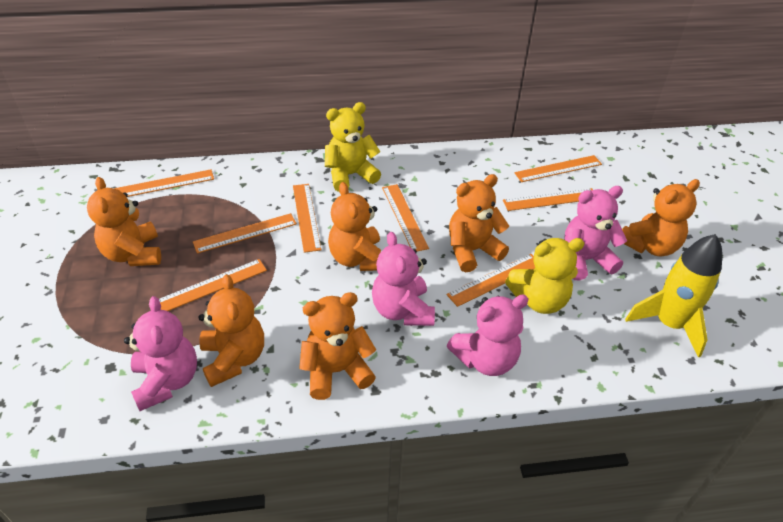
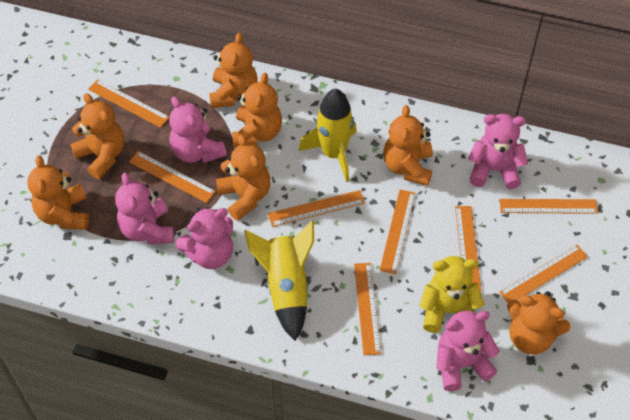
orange teddy bear: [87,177,161,266] [198,274,264,387] [299,292,376,400] [328,182,381,271] [449,174,509,272] [622,179,700,257] = 6 -> [27,155,89,230] [70,93,124,179] [209,33,258,108] [216,134,271,221] [232,73,282,148] [383,105,433,186] [507,292,570,354] = 7
pink teddy bear: [124,296,197,411] [372,232,435,326] [447,294,529,376] [564,186,627,280] = 4 -> [115,173,174,244] [169,96,227,163] [175,207,233,269] [436,311,500,391] [468,114,528,189] = 5
yellow rocket: [625,234,722,358] = 1 -> [244,220,314,341] [298,89,357,182] = 2
yellow teddy bear: [325,102,381,192] [505,238,585,314] = 2 -> [419,256,484,333] = 1

